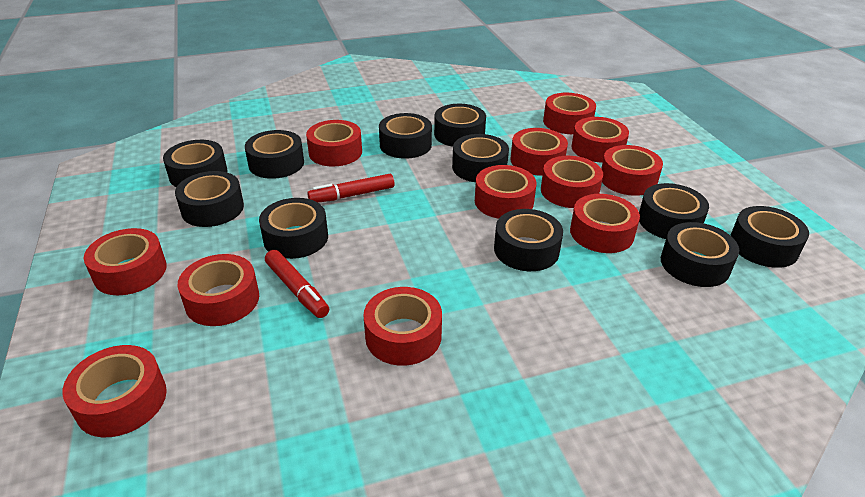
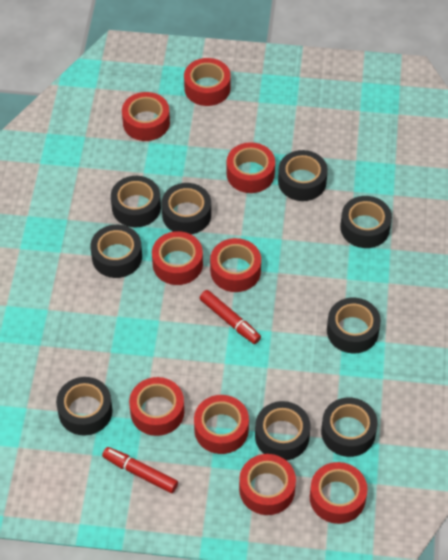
black tape: [163,140,227,187] [175,171,244,227] [245,130,304,179] [259,198,328,259] [379,113,432,159] [434,104,486,147] [452,134,509,182] [494,209,563,271] [639,183,709,239] [661,222,739,287] [730,206,809,268] = 11 -> [56,377,112,435] [90,225,142,278] [111,176,161,227] [162,183,211,234] [255,401,311,460] [278,150,328,201] [321,397,378,457] [327,298,381,353] [340,196,392,248] = 9
red tape: [62,345,167,437] [84,228,167,295] [178,254,259,326] [306,120,362,167] [363,287,442,366] [475,165,536,219] [510,128,568,176] [541,156,603,208] [543,93,596,134] [570,194,640,253] [572,117,629,163] [601,145,663,196] = 12 -> [122,92,170,141] [129,377,184,436] [152,231,203,285] [184,58,231,106] [194,395,249,454] [210,238,261,292] [227,142,275,193] [239,454,296,515] [310,462,367,524] = 9

